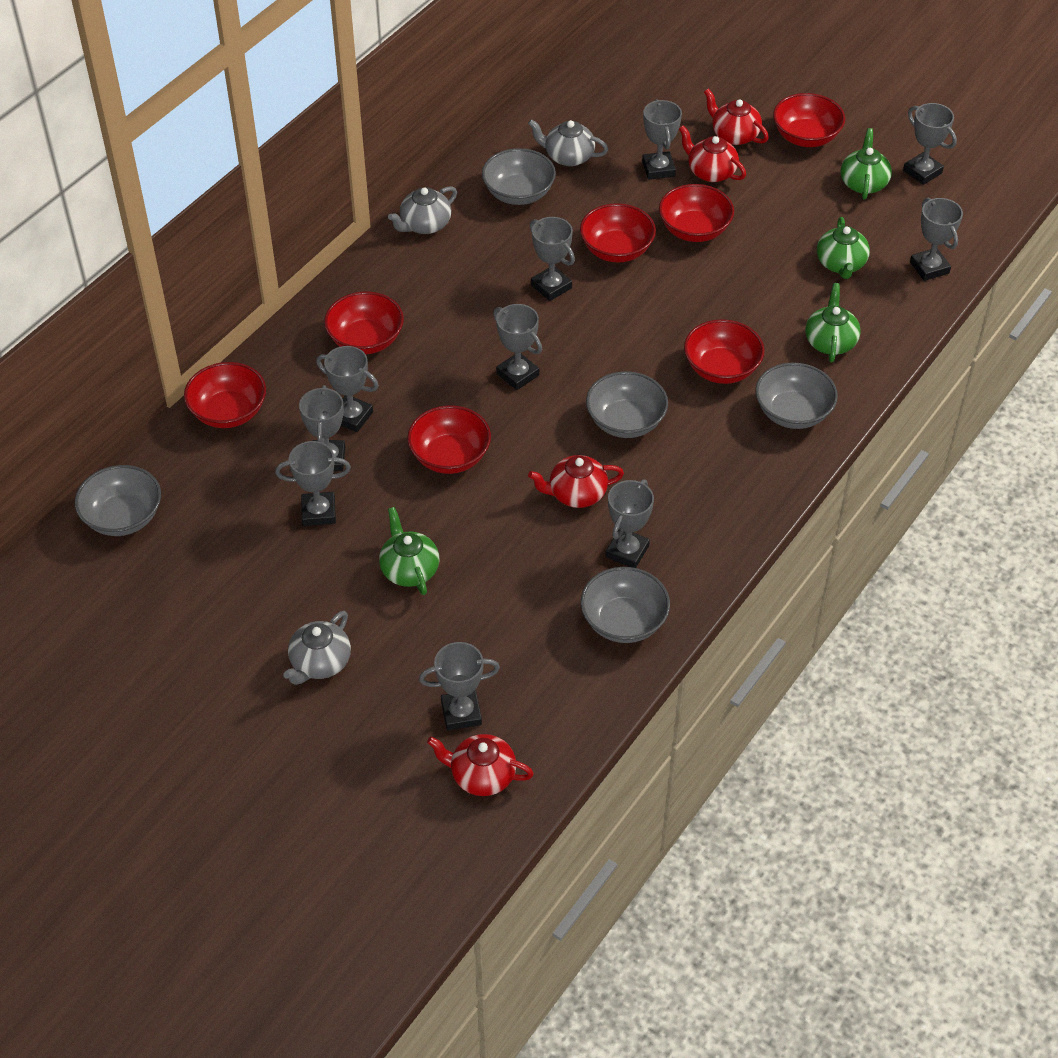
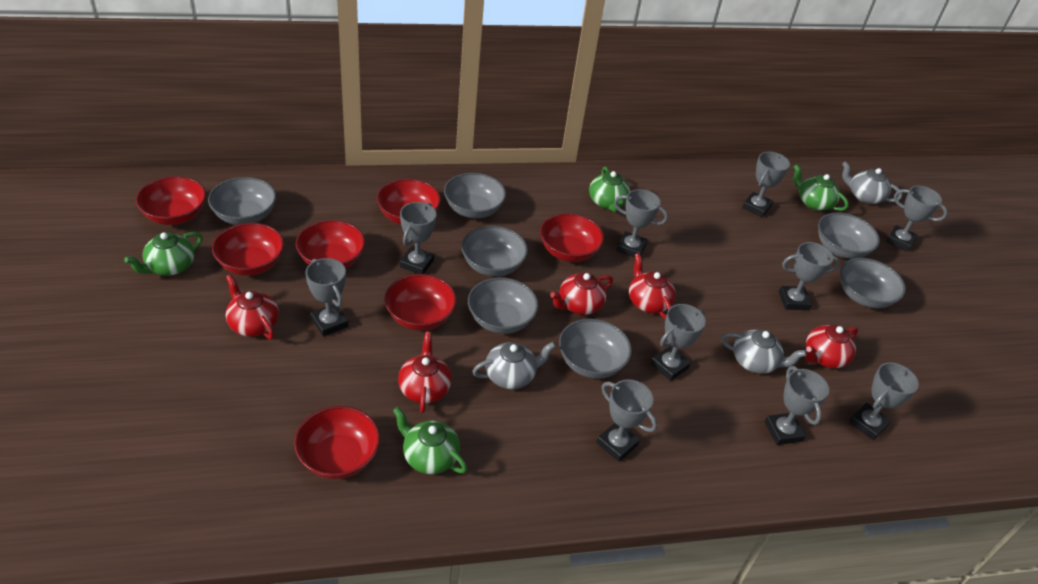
grey bowl: [75,465,161,536] [482,148,556,205] [581,567,670,643] [586,371,668,438] [755,363,838,429] = 5 -> [208,177,276,225] [444,173,506,218] [461,226,528,277] [468,277,539,334] [559,319,632,379] [818,212,880,259] [840,258,906,308] = 7
red teapot: [427,734,534,796] [528,455,624,508] [679,126,746,182] [704,89,769,145] = 4 -> [226,274,279,339] [398,332,452,413] [550,273,613,315] [629,253,676,319] [805,325,858,368] = 5

